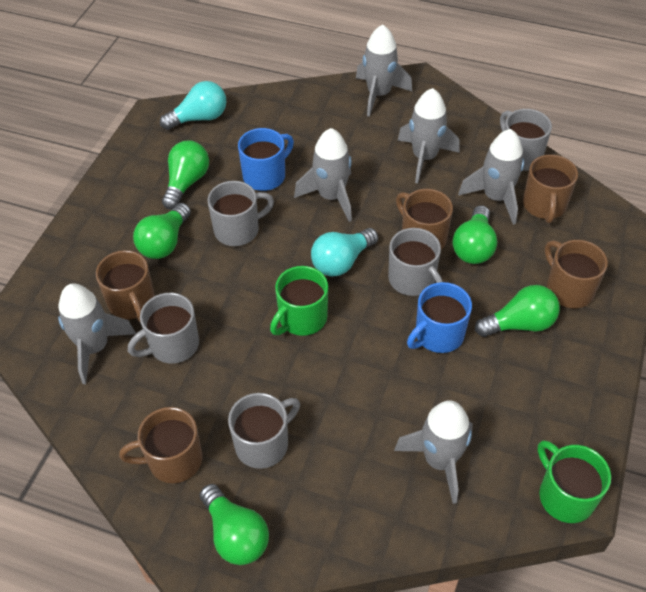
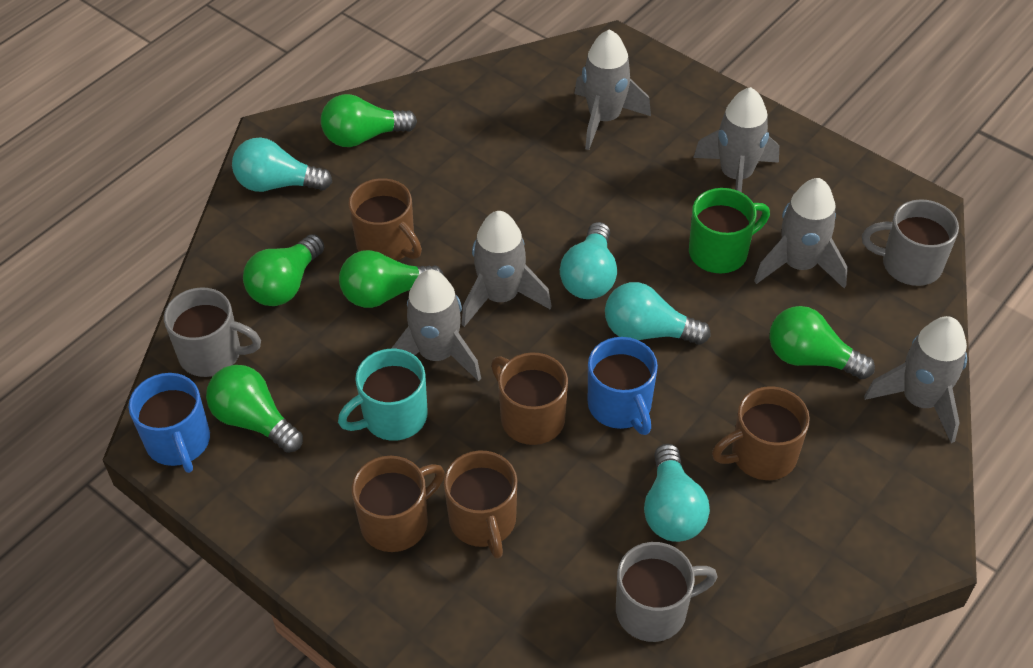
green mug: [270,266,328,336] [538,440,611,523] = 2 -> [689,188,770,273] = 1
grey mug: [128,293,199,364] [208,181,274,246] [228,393,300,469] [388,228,443,296] [500,109,552,171] = 5 -> [164,287,261,377] [616,542,718,642] [862,199,959,286] = 3
turquoise light bulb: [160,81,226,130] [311,228,378,276] = 2 -> [232,138,332,192] [560,222,617,299] [605,282,710,345] [644,444,710,542] = 4
turquoise mug: none = 0 -> [338,349,428,441] = 1

